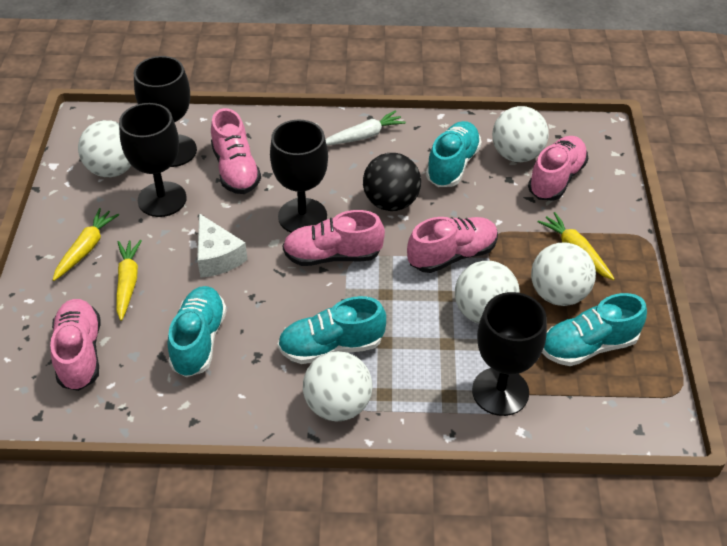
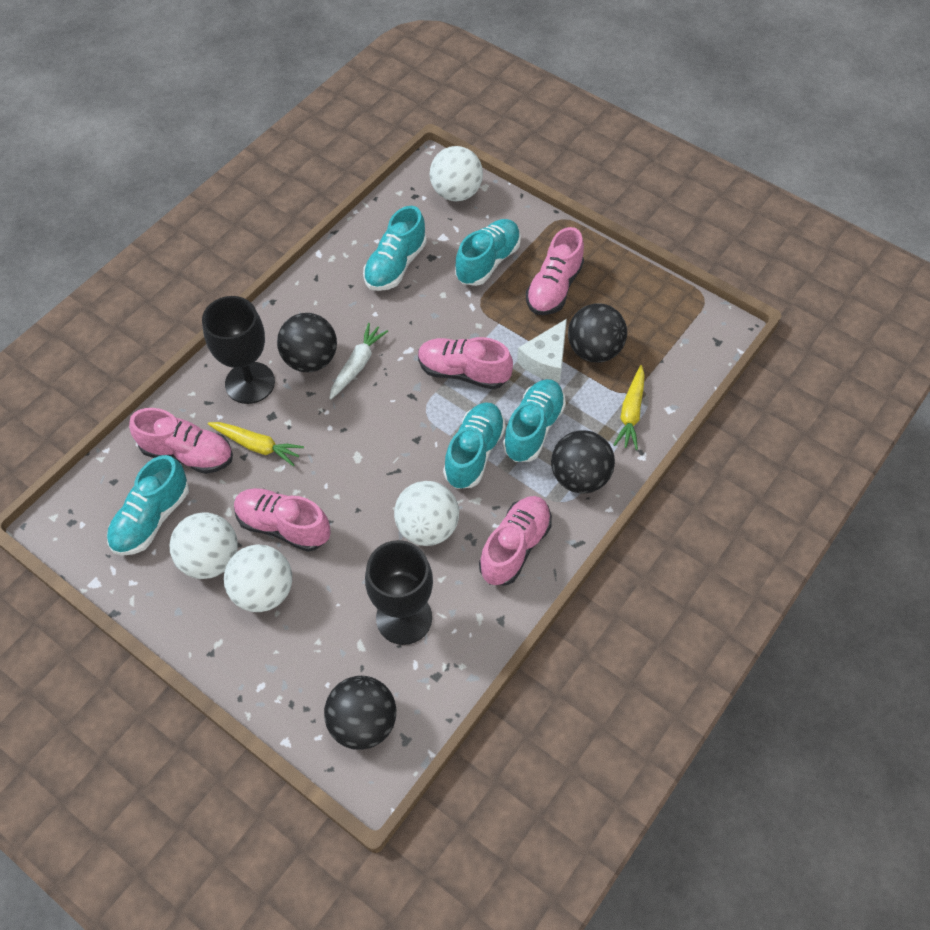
black ball: [363,153,421,211] = 1 -> [277,313,337,372] [324,676,396,750] [551,430,615,493] [568,303,627,363] = 4
black goblet: [119,103,187,217] [134,56,197,167] [270,120,328,232] [472,292,547,416] = 4 -> [202,296,275,404] [365,540,433,645] = 2
turquoise shoe: [167,286,227,377] [278,296,386,364] [426,121,482,187] [542,293,647,366] = 4 -> [107,455,189,556] [363,206,427,291] [443,402,506,489] [455,219,521,286] [503,379,566,462] = 5
white ball: [78,120,132,177] [303,351,372,421] [455,261,520,324] [492,106,549,162] [531,243,596,306] = 5 -> [169,512,238,579] [224,544,292,612] [394,481,459,546] [430,146,483,201] = 4
yellow carrot: [53,208,119,281] [116,240,142,321] [538,212,615,280] = 3 -> [208,422,304,466] [614,365,645,450] = 2

